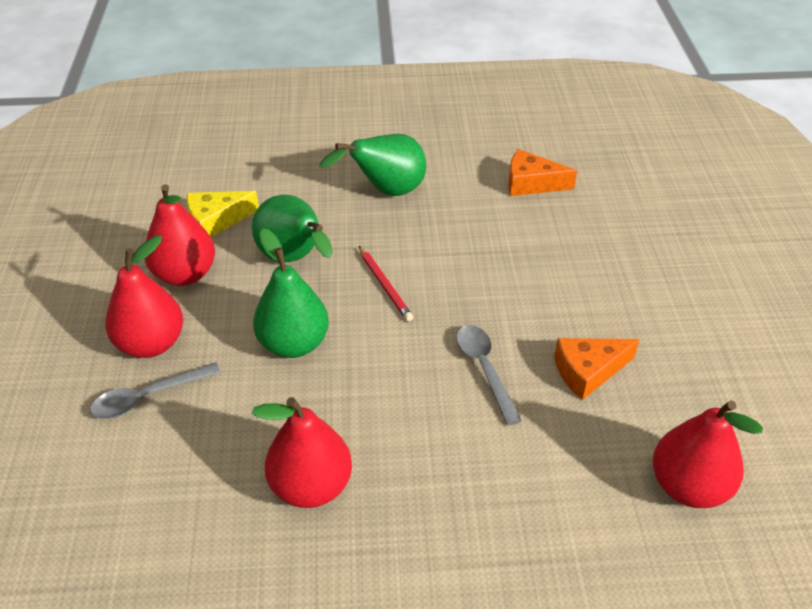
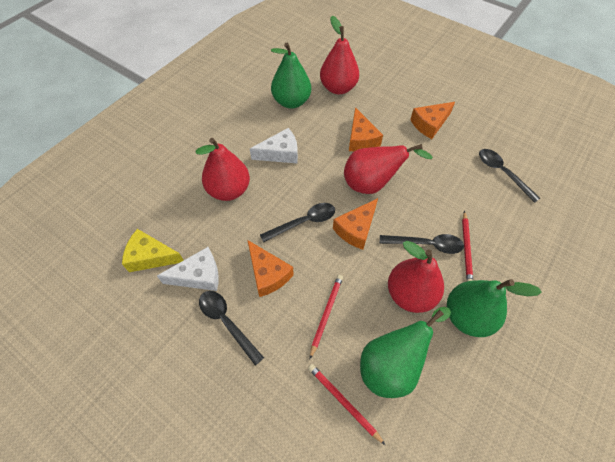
black spoon: none = 0 -> [199,291,264,366] [260,203,335,243] [380,234,464,254] [479,149,540,203] = 4
grey spoon: [90,362,221,419] [456,325,521,425] = 2 -> none = 0
orange cheese: [508,149,577,196] [554,338,640,400] = 2 -> [247,240,294,297] [333,198,378,250] [349,107,383,151] [410,102,455,139] = 4
red pencil: [359,246,413,321] = 1 -> [308,364,385,445] [310,275,343,359] [462,211,473,281] = 3
white cheese: none = 0 -> [157,247,219,291] [250,128,298,163] = 2

